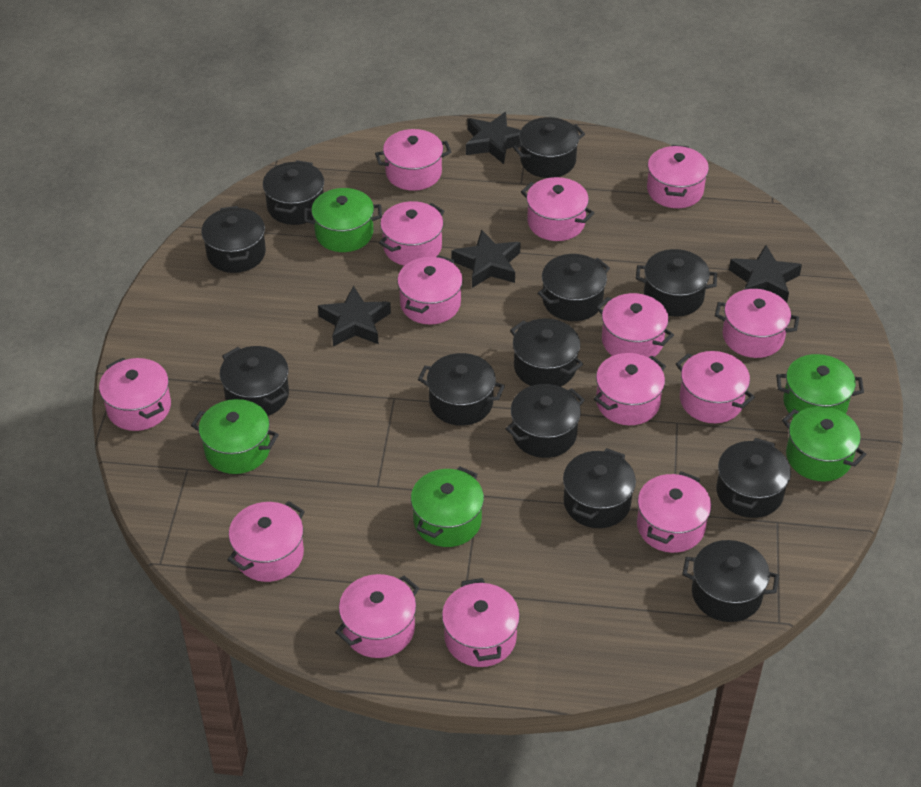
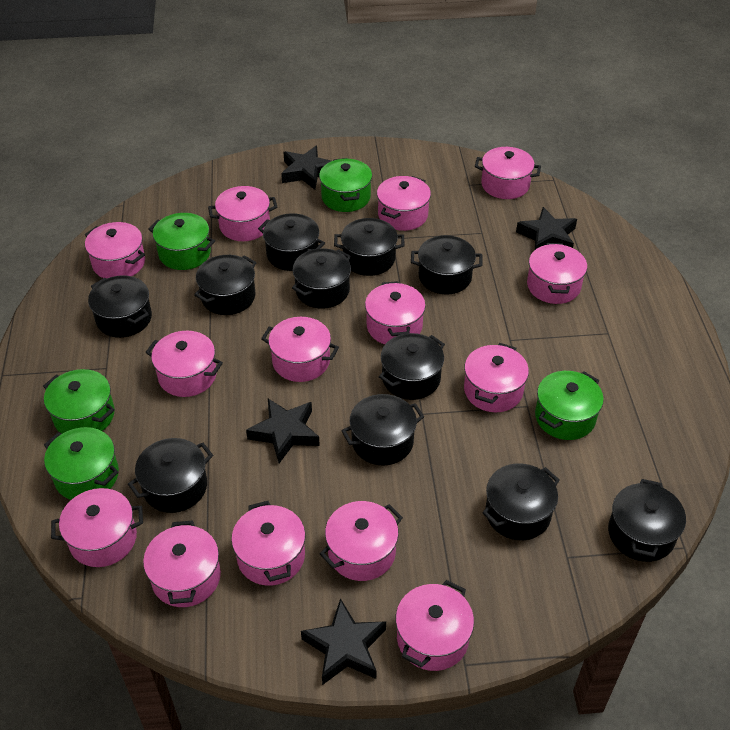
black pot: [201,206,266,273] [220,346,289,416] [263,160,324,225] [418,353,505,426] [506,384,585,458] [510,318,583,387] [513,117,585,178] [538,254,610,321] [563,448,636,528] [636,249,717,316] [682,540,779,622] [716,438,791,518] = 12 -> [88,275,152,338] [128,438,213,513] [194,255,257,315] [258,213,325,271] [292,248,351,309] [334,218,405,276] [341,394,424,466] [379,333,445,400] [411,235,483,294] [482,463,560,540] [608,479,686,562] = 11

